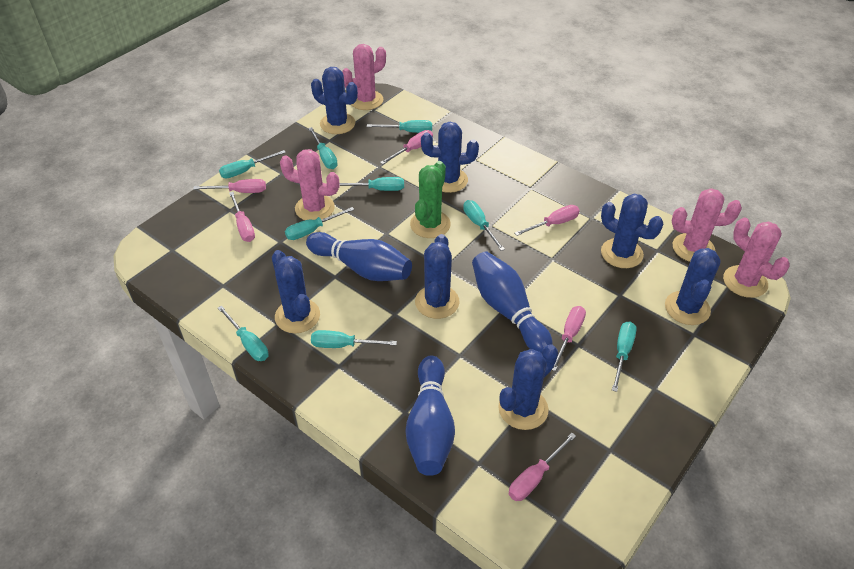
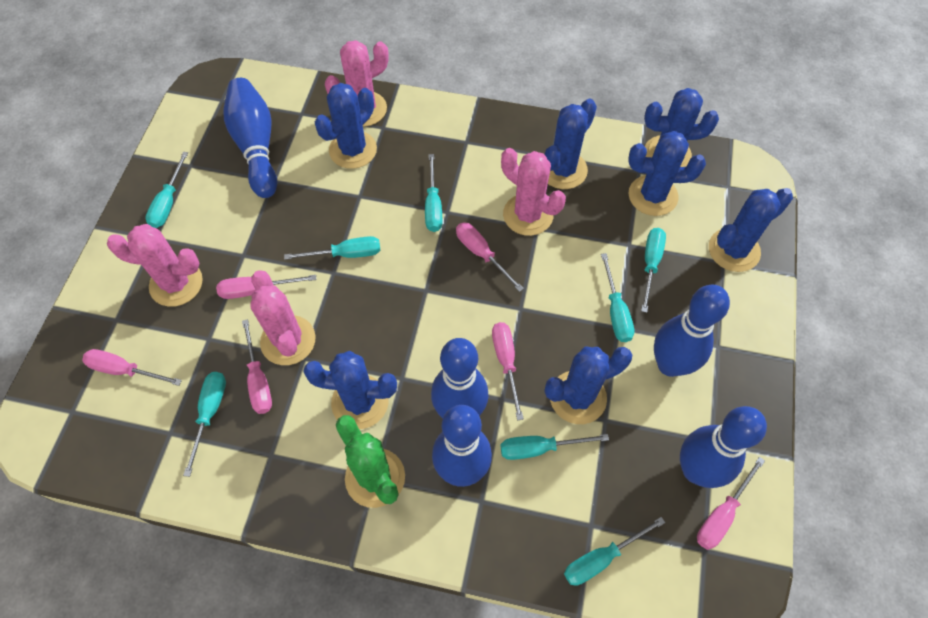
blue bowling pin: [306,232,412,281] [406,356,455,476] [472,251,553,353] = 3 -> [223,78,277,198] [431,338,488,418] [432,405,492,487] [654,285,730,377] [680,406,767,488] = 5
turquoise screwdriver: [218,305,269,361] [219,150,286,179] [285,207,354,240] [308,127,338,169] [311,330,397,348] [339,177,404,191] [367,120,432,133] [463,200,505,251] [612,322,637,392] = 9 -> [145,152,188,228] [183,372,226,477] [284,236,380,260] [425,154,443,232] [500,434,609,460] [564,517,665,586] [601,253,634,342] [641,228,666,313] = 8

